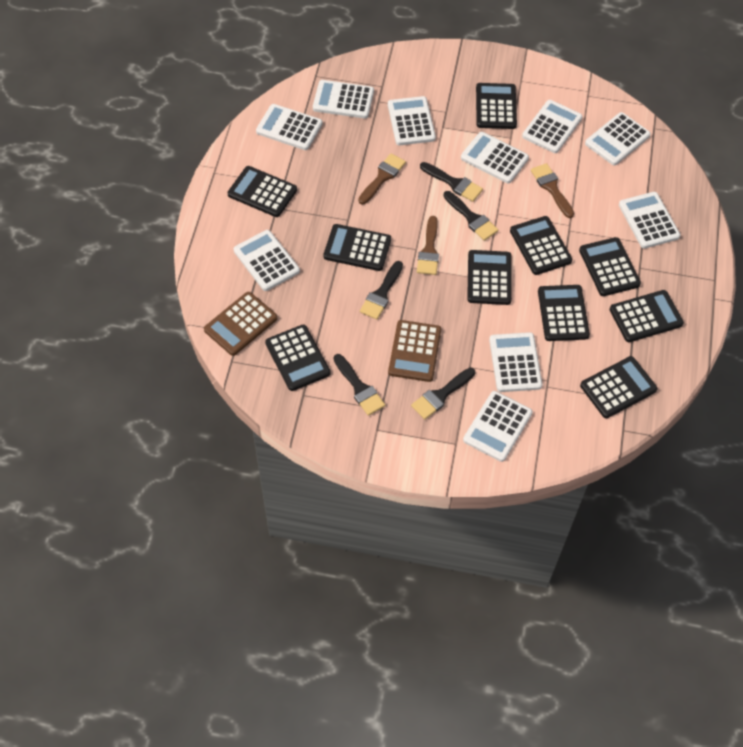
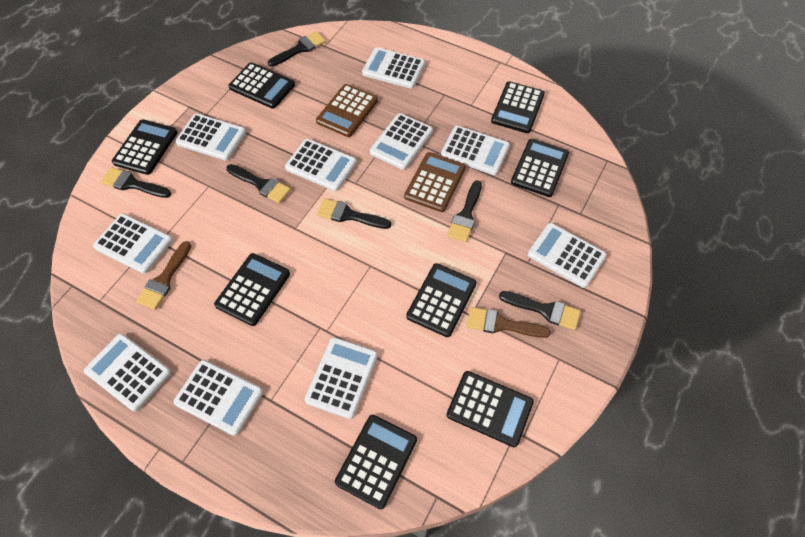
black brush: [334,354,385,416] [360,261,403,320] [411,368,475,420] [420,162,483,202] [443,191,498,241] = 5 -> [101,167,171,198] [226,164,291,203] [268,31,326,67] [317,198,391,229] [447,180,482,242] [499,291,581,330] = 6
black calculator: [227,166,297,217] [265,325,331,391] [323,224,391,271] [467,250,512,305] [476,83,517,129] [510,216,572,275] [538,285,590,341] [579,237,641,296] [580,356,658,418] [610,290,684,342] = 10 -> [112,119,178,175] [214,253,290,326] [228,62,295,109] [335,415,417,509] [406,263,477,337] [447,371,534,447] [491,81,545,133] [511,139,569,197] = 8
brown brush: [358,154,406,204] [417,216,439,275] [531,163,574,218] = 3 -> [136,241,191,310] [467,307,551,338] = 2

